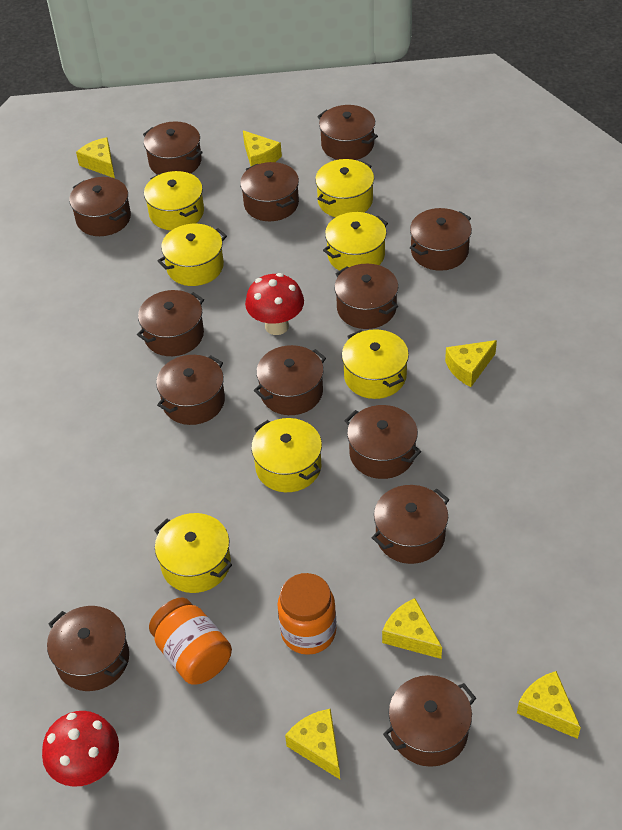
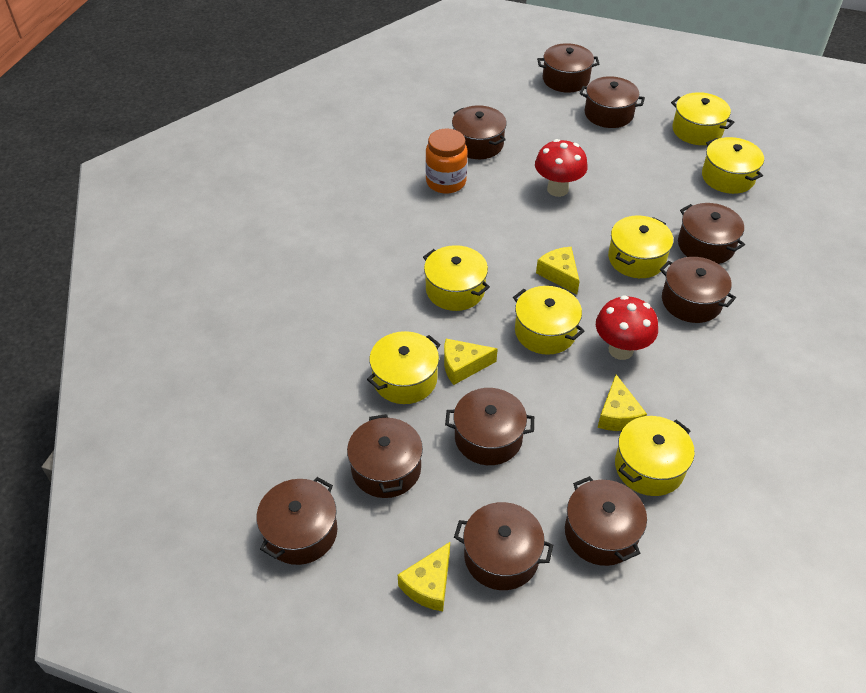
brown pot: [47,606,129,691] [69,177,131,236] [137,290,204,356] [143,121,203,175] [156,355,225,425] [240,162,299,221] [254,345,326,415] [317,105,378,160] [334,264,398,329] [344,405,421,479] [372,485,449,564] [383,675,476,767] [410,208,472,271] = 13 -> [257,477,337,565] [347,414,423,498] [445,388,534,465] [452,105,507,159] [454,502,553,590] [537,43,599,93] [565,476,647,566] [580,76,645,128] [660,257,736,323] [678,203,745,264] = 10
orange jar: [149,598,232,685] [277,573,336,655] = 2 -> [425,128,468,194] = 1
yellow cheese: [76,137,115,178] [243,130,282,166] [285,709,340,779] [382,598,442,659] [445,340,497,387] [517,671,581,739] = 6 -> [398,542,450,611] [444,339,498,385] [536,247,580,294] [597,374,647,431] = 4

